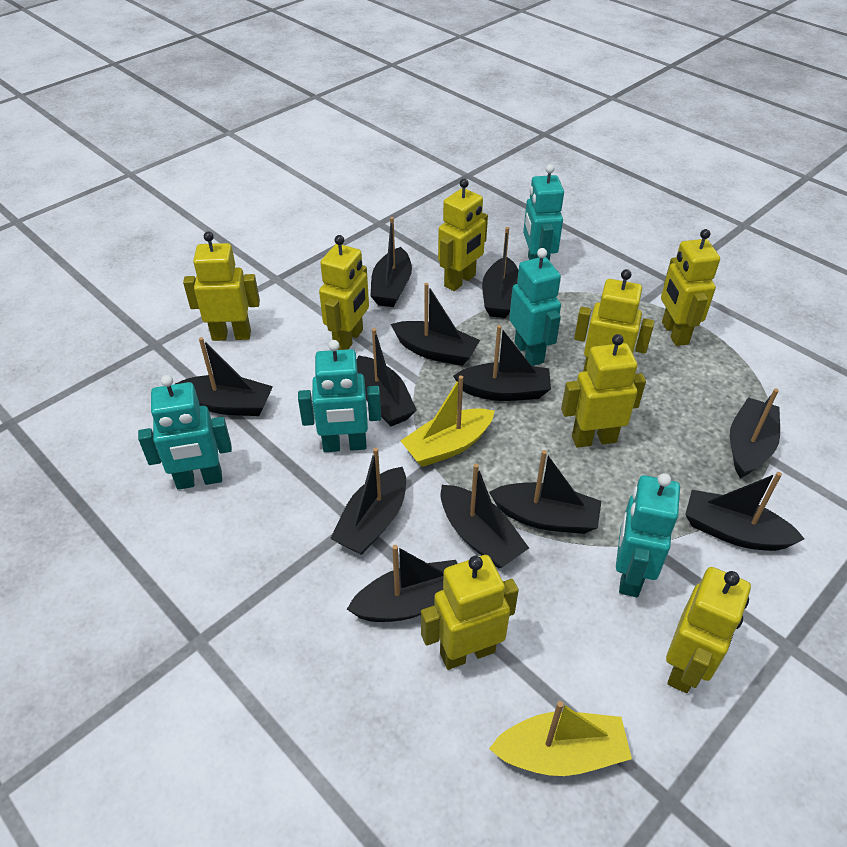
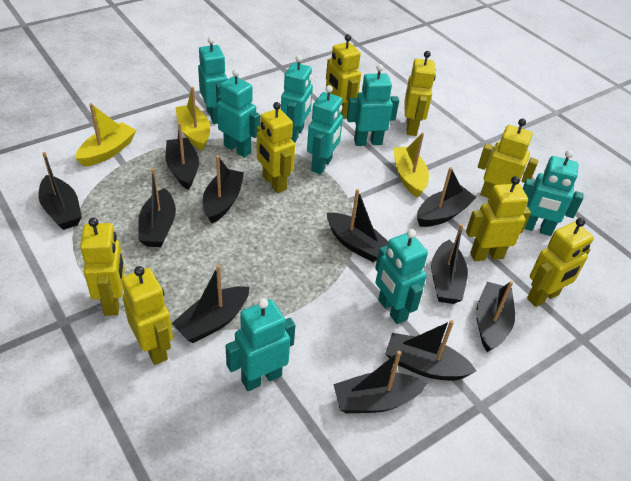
black boat: [175,337,273,416] [330,448,406,555] [347,545,458,622] [357,328,416,426] [370,217,412,307] [391,283,480,366] [440,464,529,569] [453,325,551,401] [482,227,519,318] [489,450,601,534] [685,472,805,551] [730,388,780,478] = 12 -> [39,152,82,230] [138,168,176,247] [165,123,199,189] [172,265,250,343] [203,155,244,224] [327,189,388,262] [333,351,427,413] [385,320,477,381] [417,167,477,227] [431,224,468,304] [476,281,515,352] = 11
turquoise robot: [138,375,232,490] [298,340,381,452] [509,248,561,366] [523,164,564,261] [616,473,680,597] = 5 -> [198,37,228,124] [217,69,260,158] [225,298,295,391] [281,55,313,143] [307,85,343,174] [347,64,399,146] [375,229,428,324] [523,150,584,236] = 8
yellow boat: [401,375,495,467] [489,701,632,776] = 2 -> [75,103,137,167] [176,87,210,151] [393,132,429,198] = 3

